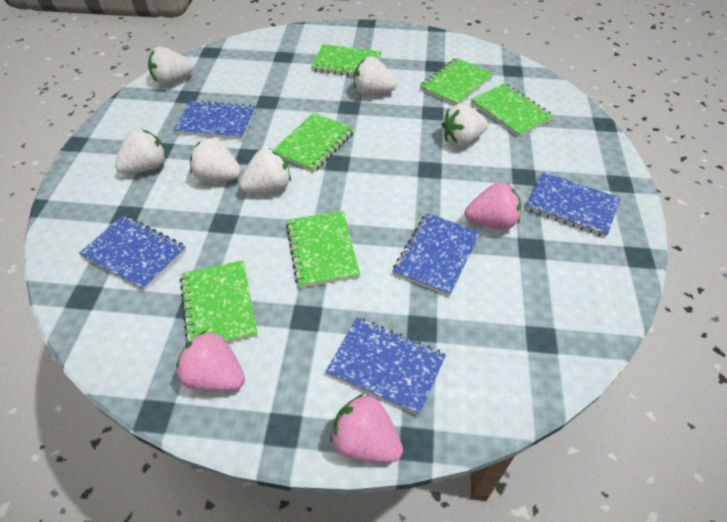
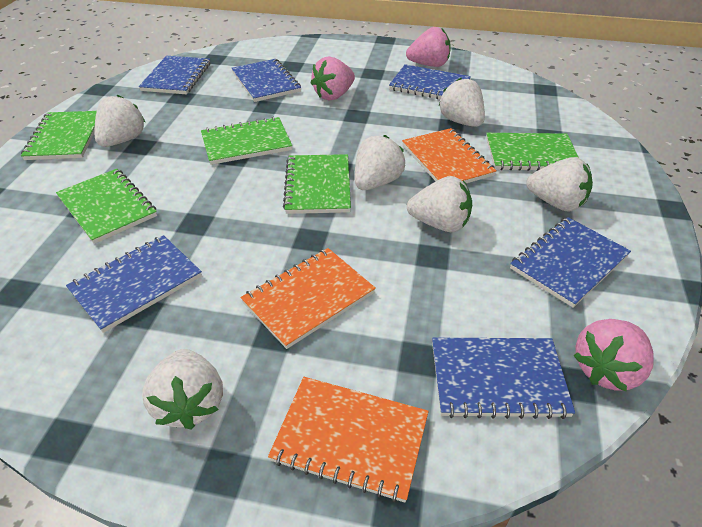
blue notebook: [79,215,186,291] [174,100,256,140] [326,317,446,416] [393,213,481,296] [526,172,621,237] = 5 -> [66,235,202,333] [139,56,210,94] [231,59,301,102] [389,64,471,99] [432,338,575,419] [510,217,631,308] = 6
green notebook: [180,260,257,345] [273,113,354,172] [286,211,360,288] [311,44,381,76] [420,58,493,106] [471,83,553,137] = 6 -> [21,111,97,160] [56,169,157,244] [201,117,292,165] [283,154,351,214] [486,133,579,171] = 5
orange notebook: none = 0 -> [241,248,376,349] [268,377,429,503] [402,128,497,183] = 3

